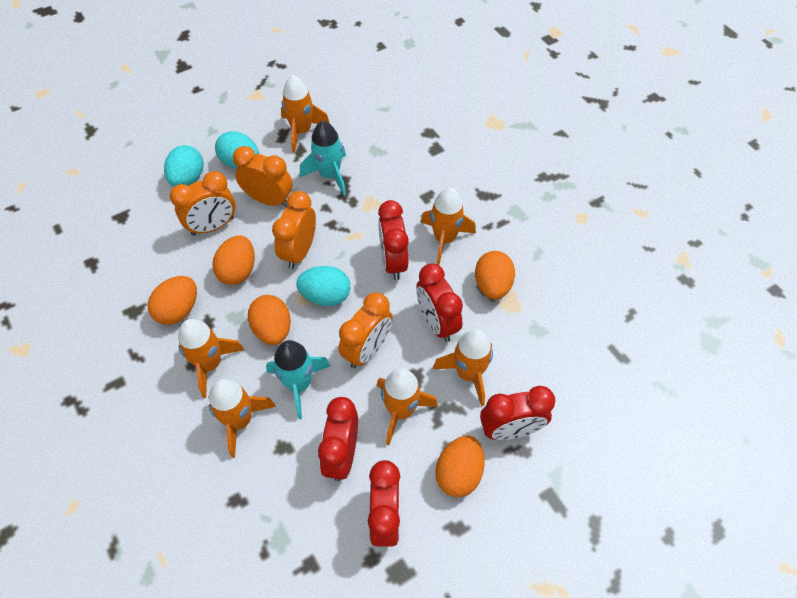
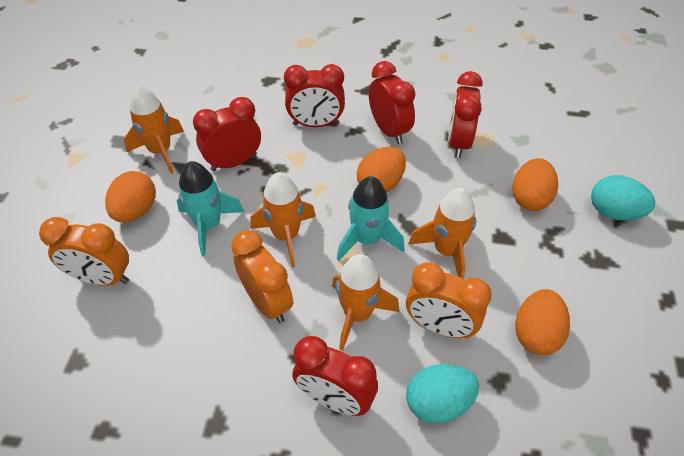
orange clock: [170,171,236,236] [233,146,293,207] [272,191,316,269] [338,293,393,368] = 4 -> [39,217,129,286] [231,230,293,323] [406,262,492,338] = 3
orange egg: [147,276,197,325] [213,236,255,285] [248,295,291,345] [435,436,484,497] [475,251,515,299] = 5 -> [105,171,156,222] [357,147,406,193] [512,158,558,211] [515,289,570,355] = 4
orange rocket: [178,319,244,398] [208,379,276,458] [281,75,329,153] [377,368,438,445] [421,187,476,265] [433,329,493,407] = 6 -> [124,85,184,174] [250,172,316,267] [332,254,400,351] [408,188,476,279] = 4
turquoise egg: [164,145,204,187] [215,131,259,168] [296,266,350,306] = 3 -> [406,364,480,424] [591,175,655,221] = 2

